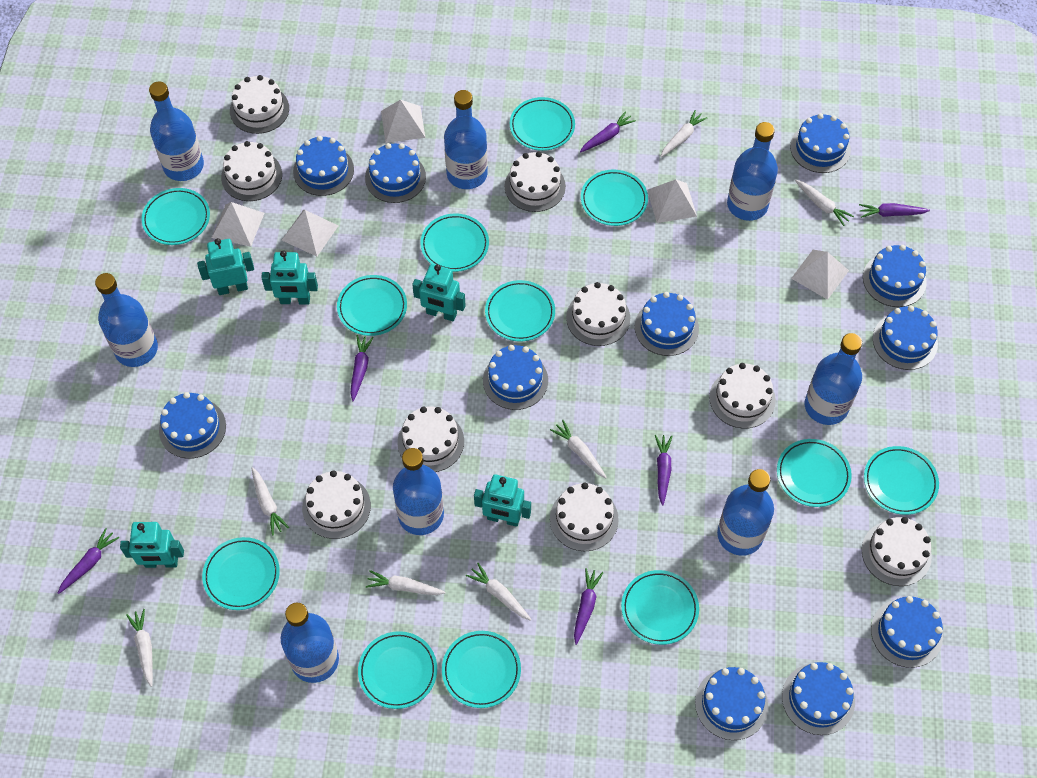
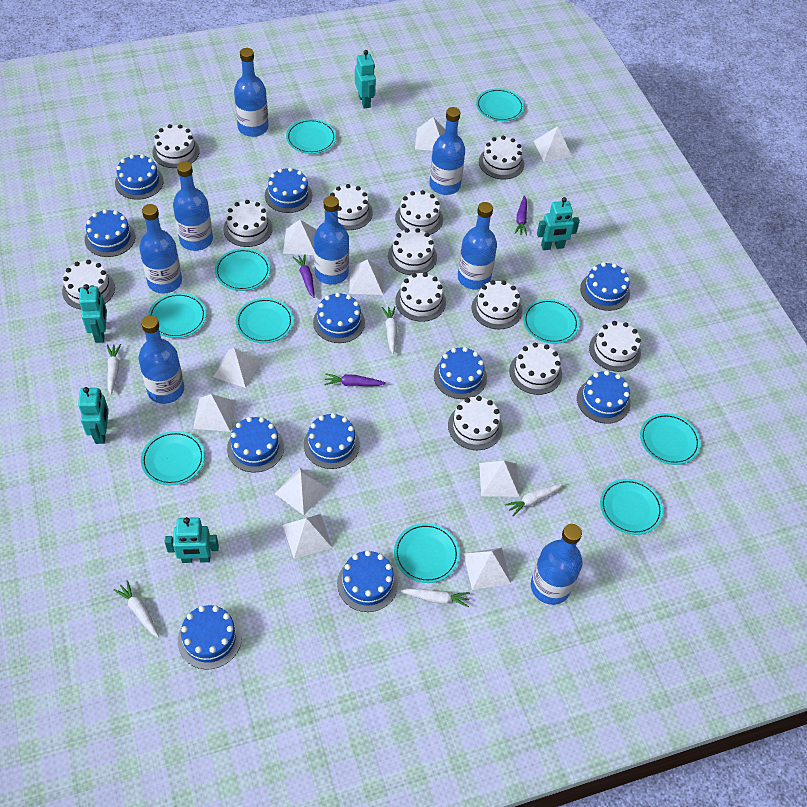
purple carrot: [58,528,119,594] [350,335,374,401] [574,568,604,645] [580,111,636,153] [655,435,672,506] [859,203,930,218] = 6 -> [293,254,315,298] [324,373,386,386] [514,196,527,236] = 3
turquoise plate: [141,188,210,245] [202,537,280,610] [337,275,407,336] [358,631,437,709] [420,214,489,272] [442,631,521,708] [485,280,555,341] [510,97,575,151] [581,170,648,226] [621,570,699,645] [777,439,852,507] [864,446,939,515] = 12 -> [141,431,205,485] [148,293,206,338] [215,248,271,291] [236,298,293,343] [286,119,336,154] [394,523,459,583] [476,88,524,121] [523,299,579,344] [600,479,663,535] [640,413,701,465] = 10
white cake: [221,141,282,201] [230,75,289,134] [302,470,371,539] [397,406,464,472] [505,151,566,212] [550,483,619,551] [566,282,630,346] [709,363,776,429] [862,517,932,586] = 9 -> [62,260,115,310] [152,124,200,168] [223,200,273,247] [330,184,373,230] [388,228,437,275] [395,190,443,235] [395,272,446,322] [448,396,503,450] [472,280,522,329] [479,136,524,179] [509,343,562,395] [589,321,641,372] = 12
white carrot: [126,609,153,687] [251,467,289,535] [366,570,446,595] [466,563,531,621] [550,420,607,478] [660,110,707,157] [795,180,854,226] = 7 -> [107,344,121,395] [113,580,159,638] [382,307,397,354] [400,588,470,607] [505,483,563,516] = 5
white pyramid: [212,202,264,247] [282,210,338,256] [381,100,425,143] [647,179,697,223] [791,250,849,300] = 5 -> [193,394,236,432] [213,348,261,388] [274,468,329,515] [283,220,316,255] [283,514,332,559] [349,259,384,295] [415,117,445,151] [463,548,511,590] [479,461,520,497] [534,126,572,162] = 10

